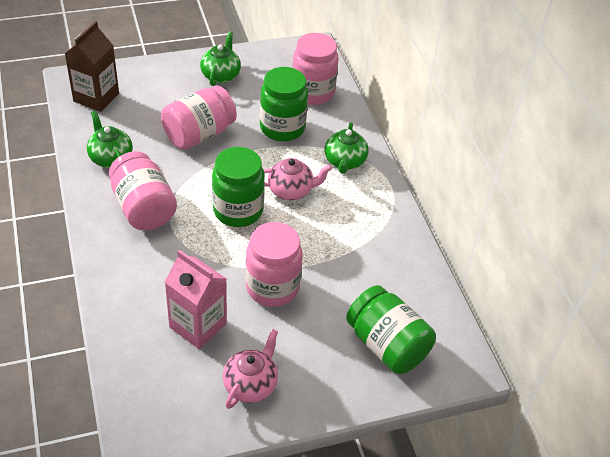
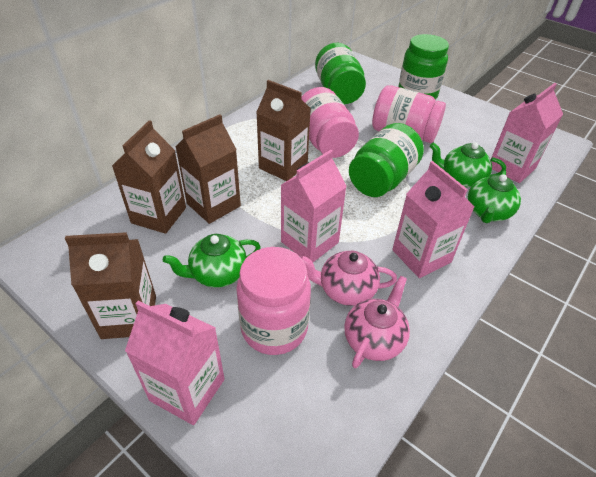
brown carton: [65,21,119,112] = 1 -> [65,232,156,339] [112,120,186,234] [175,114,241,224] [256,80,311,181] = 4
pink carton: [165,250,227,349] = 1 -> [125,300,225,425] [281,150,347,262] [392,161,475,278] [491,83,563,183] = 4
pink jar: [109,151,177,230] [161,86,237,150] [245,222,303,307] [292,33,338,105] = 4 -> [236,247,311,355] [302,87,359,158] [372,85,446,143] = 3

